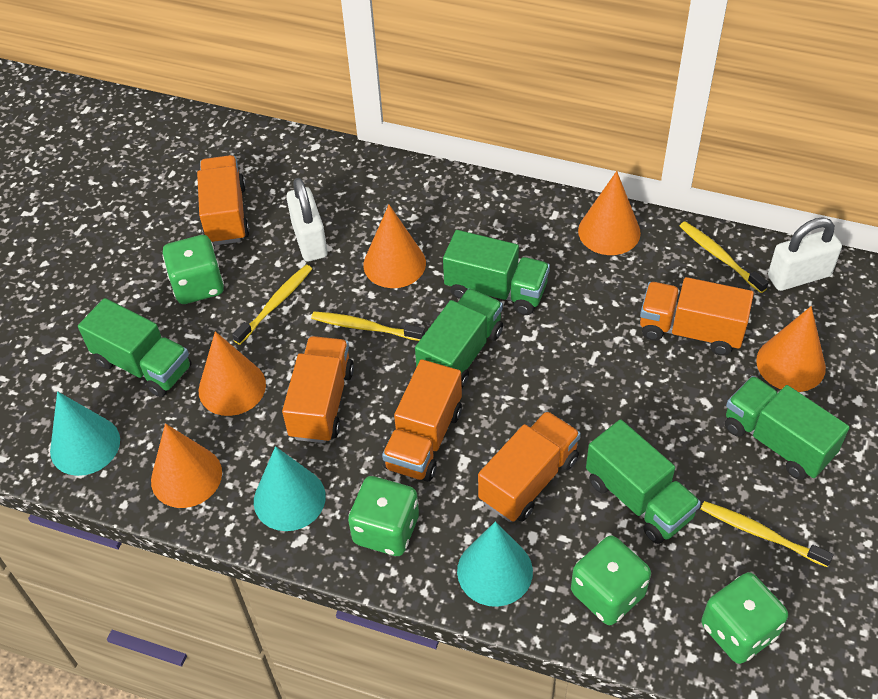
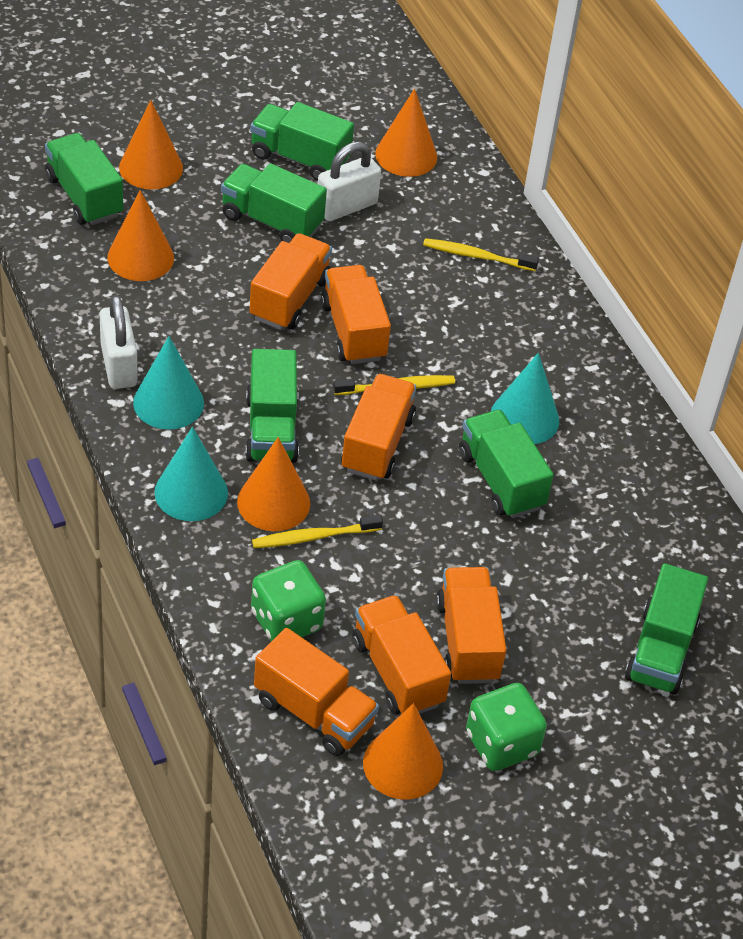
green dice: [162,235,224,304] [348,476,419,556] [571,535,651,625] [701,572,788,664] = 4 -> [251,560,326,641] [466,683,547,771] = 2
green truck: [78,298,192,397] [415,288,503,388] [443,230,550,315] [586,419,701,544] [725,376,850,480] = 5 -> [45,133,123,225] [221,163,327,243] [245,349,299,463] [250,102,354,181] [459,410,554,518] [625,563,708,695] = 6
orange truck: [197,155,250,245] [282,336,354,443] [382,359,462,482] [478,411,581,522] [640,277,754,356] = 5 -> [250,233,332,330] [254,628,379,756] [321,265,391,364] [341,374,416,481] [352,595,451,715] [436,567,506,684] = 6
yellow toothbrush: [232,265,312,345] [311,312,425,341] [680,221,769,293] [701,501,834,567] = 4 -> [252,515,383,548] [333,375,455,395] [423,238,539,271] = 3

